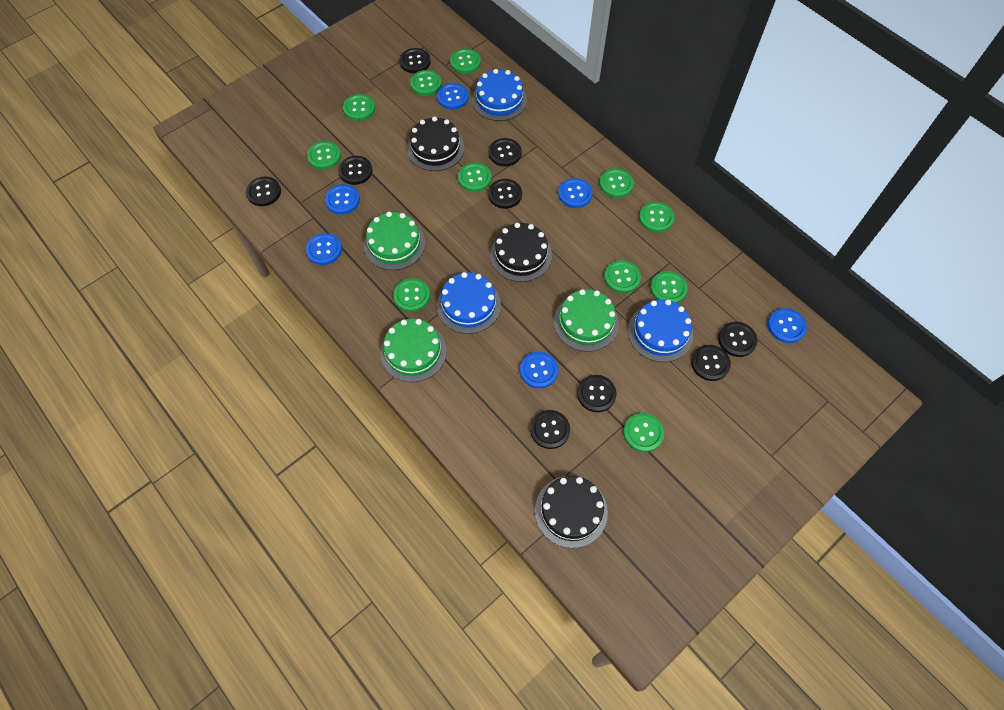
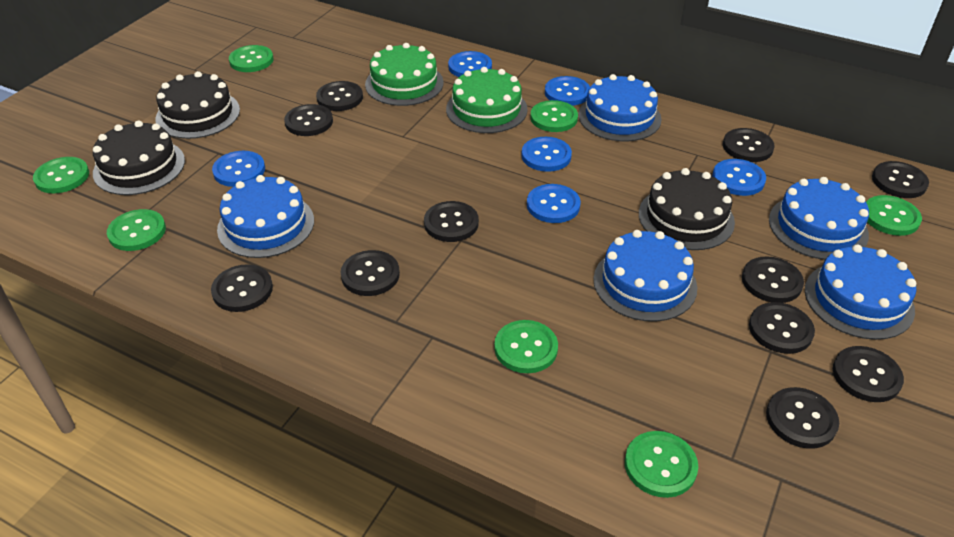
black button: [246,176,281,206] [338,156,373,185] [400,48,431,73] [488,179,522,209] [489,138,522,167] [530,410,570,449] [577,375,617,412] [691,345,731,381] [718,322,757,357] = 9 -> [211,264,273,312] [284,104,333,136] [316,81,363,111] [340,250,400,296] [424,201,479,242] [723,128,775,162] [742,256,804,303] [749,302,815,354] [766,387,839,449] [833,346,904,402] [872,161,929,198] = 11
blue cake: [437,272,501,334] [472,69,527,121] [628,299,693,362] = 3 -> [217,175,314,258] [578,74,661,142] [594,230,697,322] [769,177,869,260] [805,245,916,340] = 5
green button: [307,141,341,170] [343,94,375,121] [393,278,430,312] [410,70,442,96] [450,48,481,74] [458,162,492,192] [600,168,634,198] [604,260,641,293] [624,413,664,452] [639,202,674,233] [650,271,688,303] = 11 -> [33,157,89,193] [107,209,166,251] [229,45,274,72] [494,320,558,373] [530,100,578,132] [625,431,698,498] [866,195,922,236] = 7
green cake: [364,212,425,270] [380,319,447,382] [554,289,619,352] = 3 -> [365,43,444,106] [446,67,528,133] = 2

